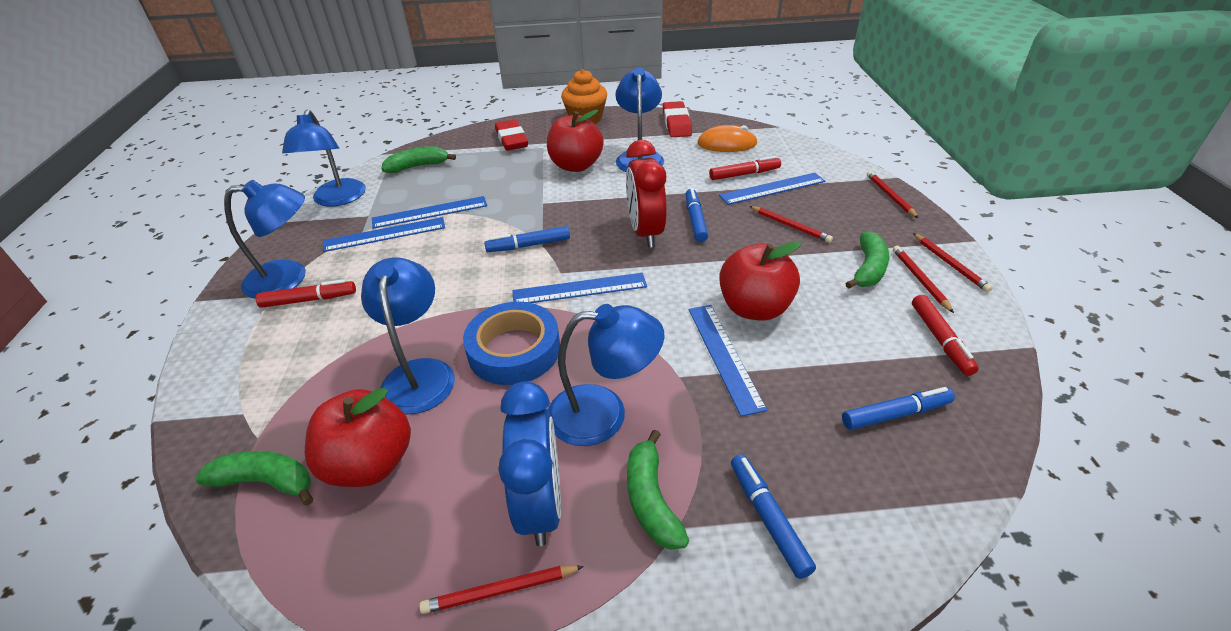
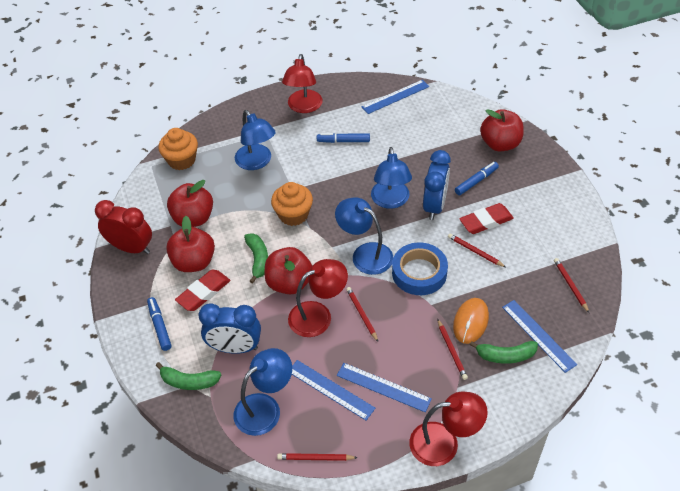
blue clock: [498,381,561,547] = 1 -> [199,303,261,354] [423,150,451,220] = 2
blue lamp: [224,180,306,298] [282,110,366,207] [361,257,455,414] [548,304,664,446] [615,67,664,172] = 5 -> [234,348,292,436] [235,110,276,170] [335,197,393,275] [371,147,412,209] = 4
blue marker: [484,226,570,252] [686,188,708,242] [731,454,816,579] [842,387,955,430] = 4 -> [147,297,171,351] [317,133,370,143] [455,162,499,195] = 3
blue ruler: [323,217,445,252] [372,196,487,229] [512,273,647,303] [689,305,767,416] [719,173,825,205] = 5 -> [292,360,375,420] [337,363,432,412] [361,80,429,114] [502,300,577,373] = 4
green banana: [195,451,313,506] [381,147,456,173] [627,430,689,550] [845,231,889,289] = 4 -> [156,362,221,390] [244,233,268,284] [470,341,538,364] = 3
orange cupcake: [561,69,607,124] = 1 -> [158,128,198,170] [271,182,313,226] = 2
red apple: [305,388,411,487] [547,110,603,172] [719,241,801,321] = 3 -> [166,216,215,272] [167,180,213,227] [264,247,312,295] [480,109,524,151] = 4
red lamp: none = 0 -> [282,54,322,113] [288,259,348,337] [409,392,488,466] = 3
red marker: [256,279,356,308] [709,156,781,180] [912,295,979,376] = 3 -> none = 0

